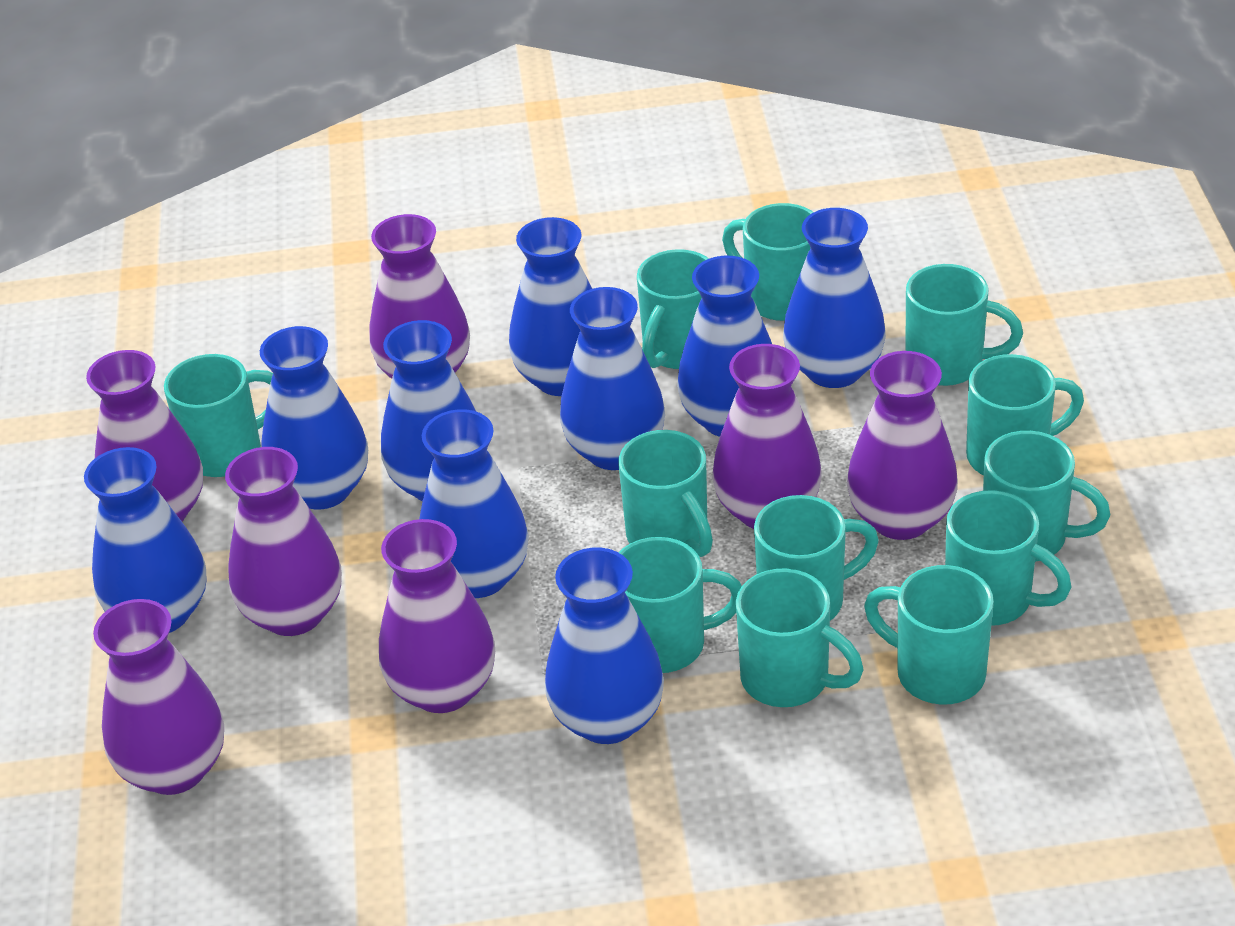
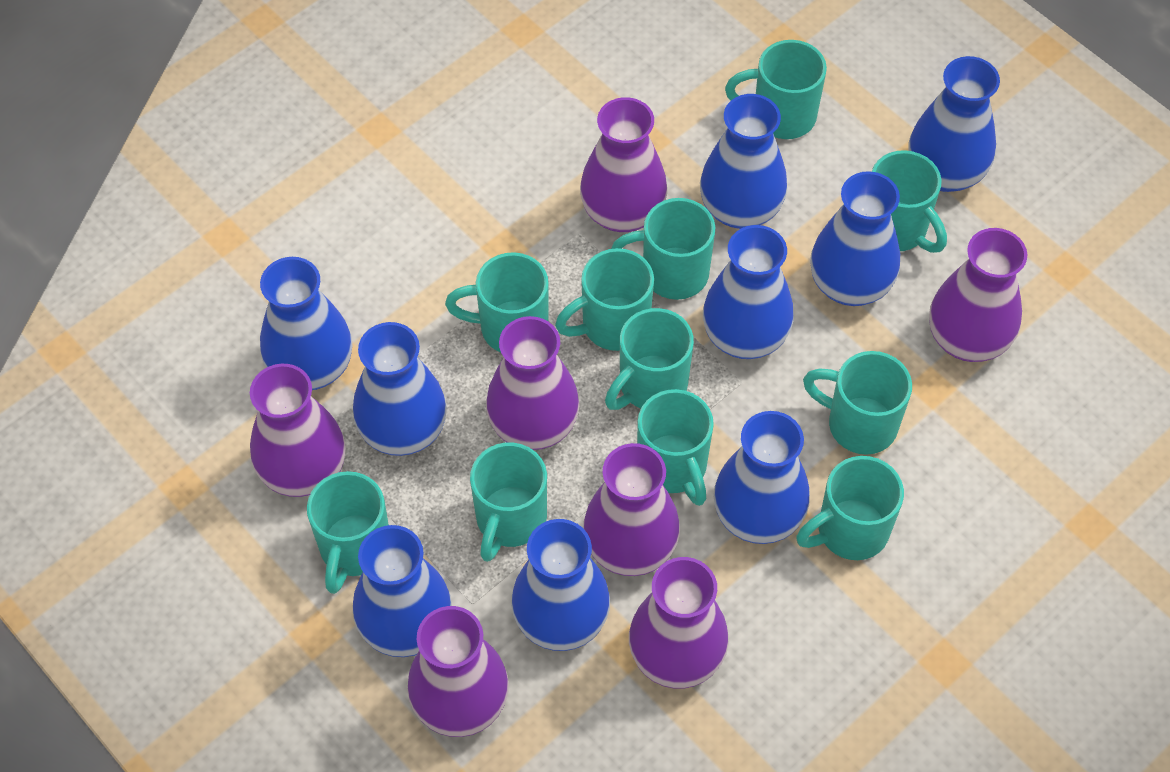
turquoise mug: [164,354,273,477] [618,430,713,557] [619,537,742,673] [637,249,709,369] [722,203,814,321] [736,568,864,707] [754,495,879,621] [864,565,994,705] [905,264,1023,386] [945,490,1071,626] [966,354,1084,475] [983,431,1110,562] = 12 -> [307,471,389,594] [445,252,549,352] [470,443,547,562] [555,248,654,351] [605,308,694,410] [611,198,716,300] [637,389,714,506] [725,40,827,139] [796,456,904,560] [803,351,912,455] [872,150,947,253] = 11

